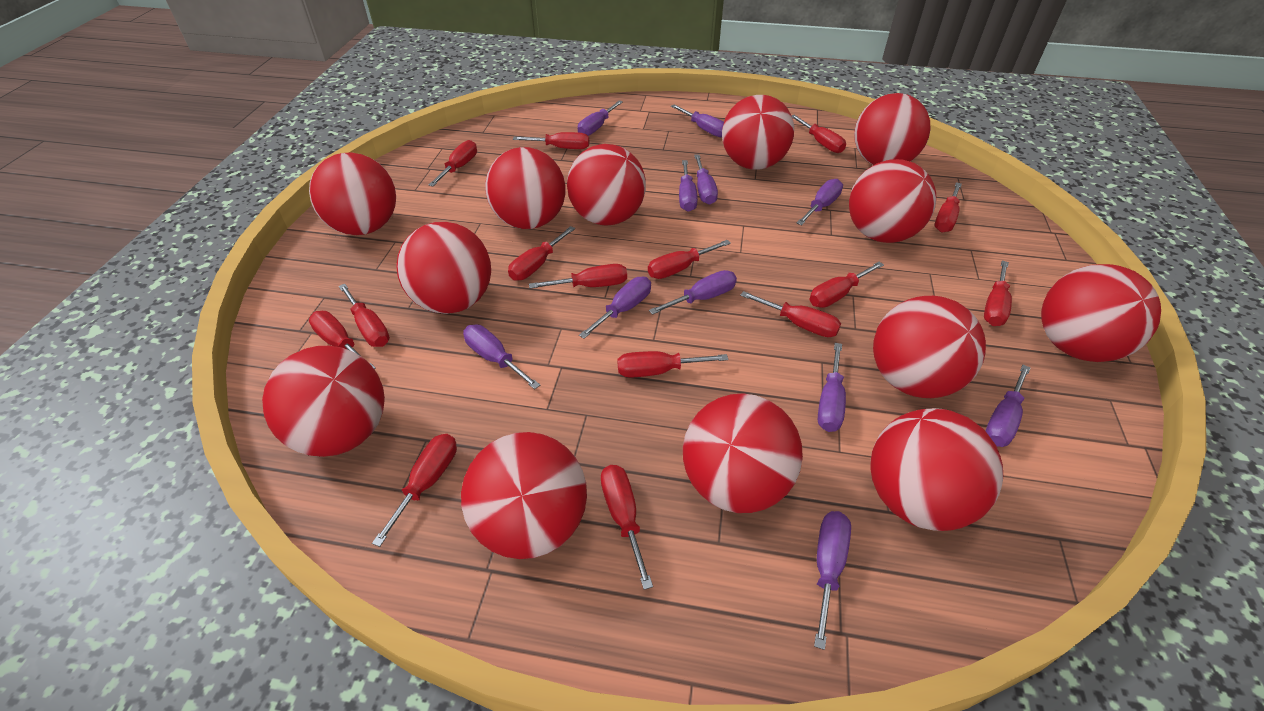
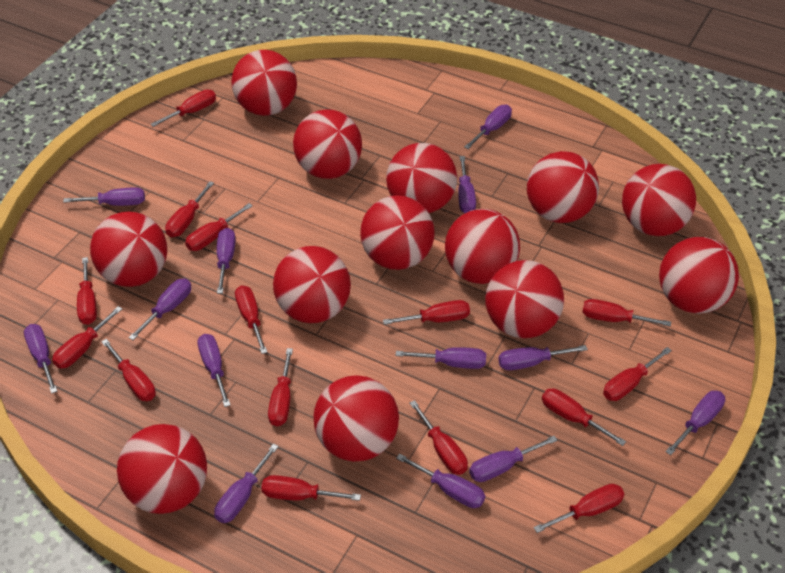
purple screwdriver: [463,324,540,389] [578,100,623,136] [579,277,651,339] [649,270,737,315] [671,104,724,137] [679,160,698,212] [694,154,718,205] [797,179,843,225] [814,511,851,650] [818,343,846,432] [986,365,1031,447] = 11 -> [24,324,58,394] [63,187,145,206] [128,279,191,340] [197,334,230,407] [214,444,279,523] [217,228,236,294] [396,347,486,369] [396,453,485,508] [458,156,476,213] [464,105,512,149] [469,436,558,482] [498,345,588,370] [665,391,725,455] = 13

